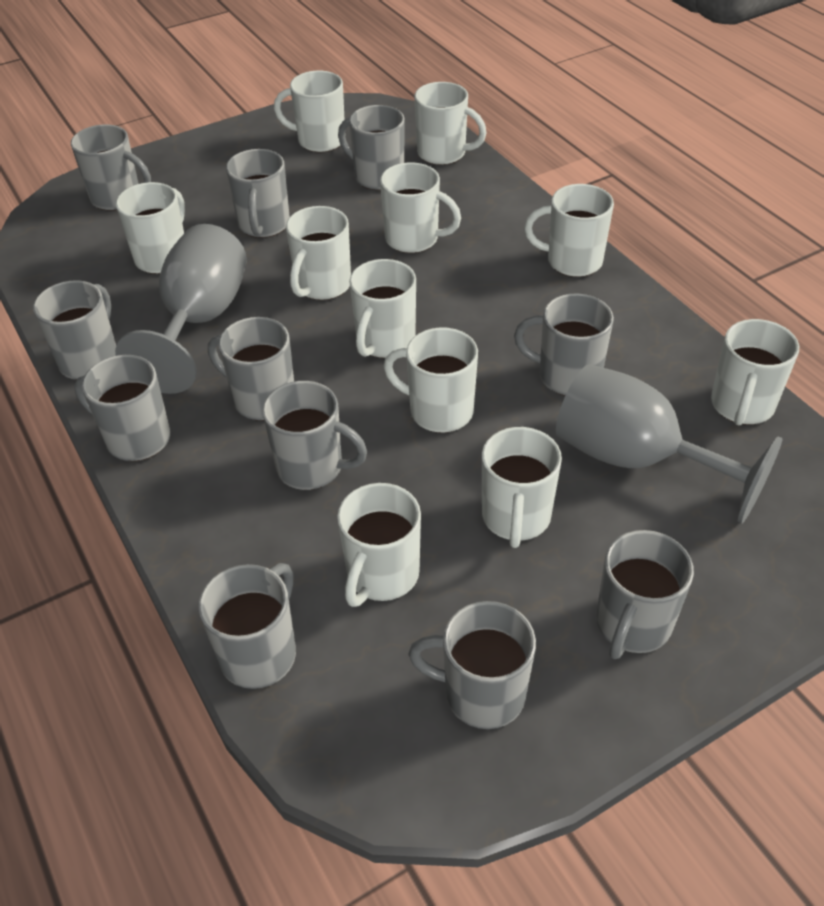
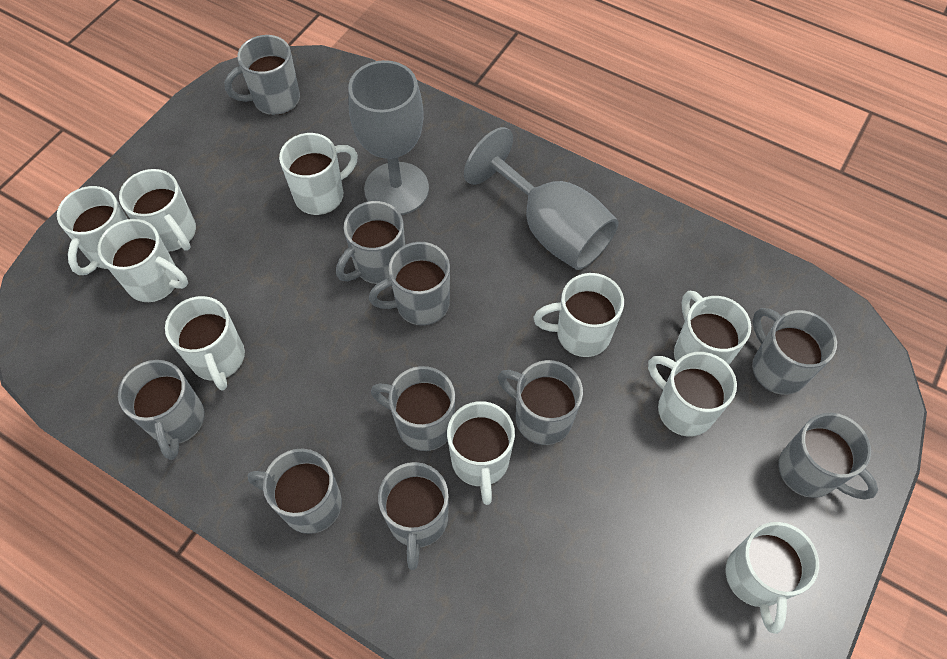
grey mug: [33,280,116,380] [71,124,151,211] [74,355,170,461] [199,563,296,689] [208,317,294,421] [226,149,290,238] [262,381,367,490] [338,105,404,190] [408,601,536,729] [514,293,614,396] [596,530,694,659] = 11 -> [118,360,204,460] [224,35,300,115] [247,449,342,534] [336,201,405,284] [369,242,450,325] [371,366,455,451] [378,462,449,570] [498,360,583,445] [752,308,837,395] [779,413,878,500] = 10
white mug: [116,182,185,274] [274,70,345,152] [286,206,351,300] [337,483,421,607] [349,259,416,358] [380,163,461,253] [383,327,478,433] [414,82,487,165] [482,427,562,548] [524,184,614,277] [711,319,799,425] = 11 -> [57,186,128,275] [98,219,188,302] [119,169,196,252] [165,296,245,391] [279,133,358,215] [447,401,515,505] [534,273,624,357] [648,352,737,437] [674,291,751,365] [725,522,819,634] = 10

